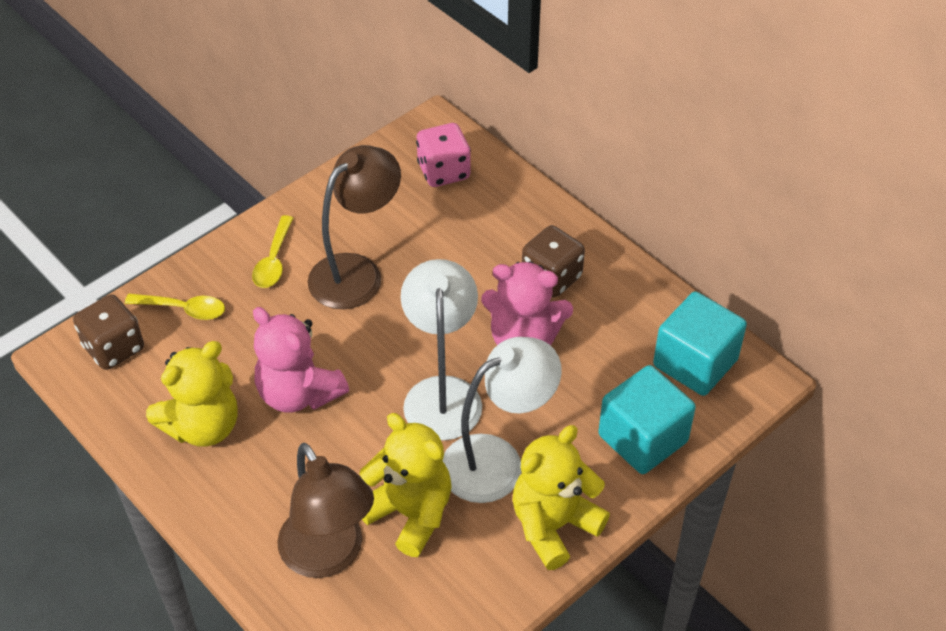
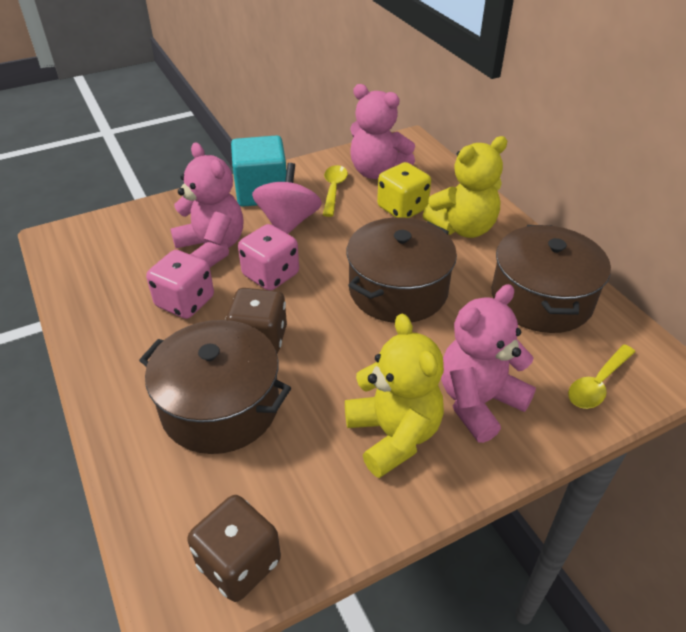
brown lamp: [277,443,374,578] [308,145,401,309] = 2 -> none = 0
brown pot: none = 0 -> [139,320,291,454] [347,217,457,323] [492,225,611,333] = 3
pink dice: [416,123,471,187] = 1 -> [146,250,214,319] [238,224,299,290] = 2
pink spinning top: none = 0 -> [252,163,322,234] = 1
pink teddy bear: [253,307,349,412] [481,261,573,345] = 2 -> [170,143,243,267] [350,84,415,179] [441,284,536,443] = 3
turquoise cube: [598,365,696,474] [653,291,747,396] = 2 -> [231,135,287,207] = 1
white lamp: [401,259,482,441] [442,337,562,503] = 2 -> none = 0
yellow dice: none = 0 -> [377,162,431,218] = 1
yellow teddy bear: [146,341,238,447] [360,413,452,557] [512,425,610,570] = 3 -> [345,314,444,478] [423,136,507,238] = 2

